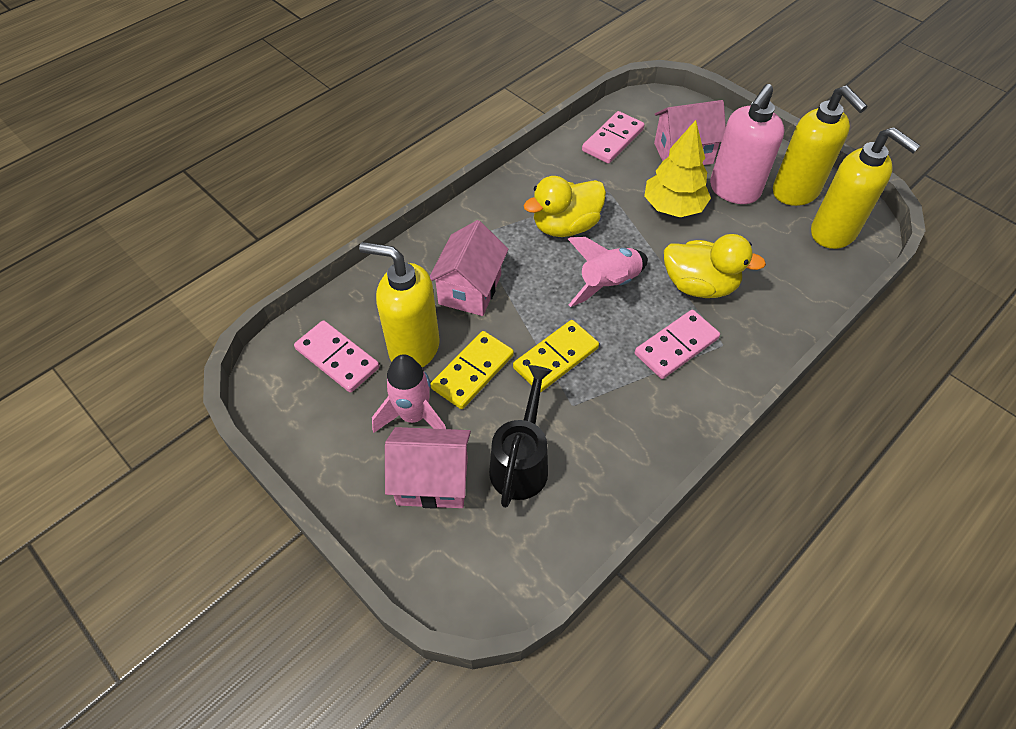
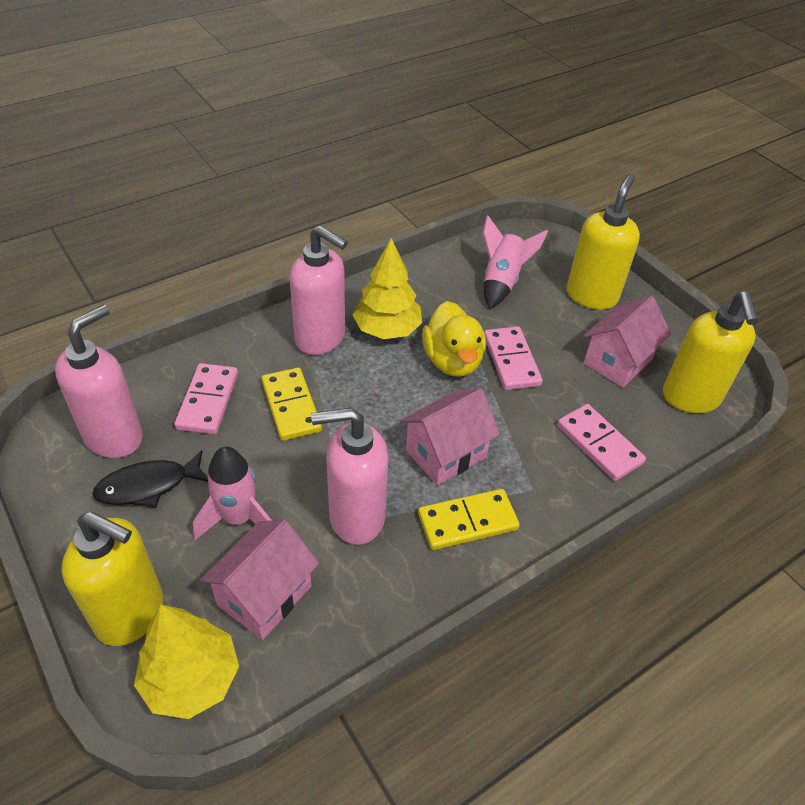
black fish: none = 0 -> [92,450,208,508] = 1
black watering can: [489,365,552,508] = 1 -> none = 0
pink soap dispenser: [710,84,784,204] = 1 -> [55,305,143,458] [290,225,348,355] [311,408,388,545] = 3
yellow duck: [523,176,606,237] [664,234,766,298] = 2 -> [422,301,486,377] = 1
yellow tree: [644,120,711,217] = 1 -> [134,604,239,719] [353,238,422,339] = 2

